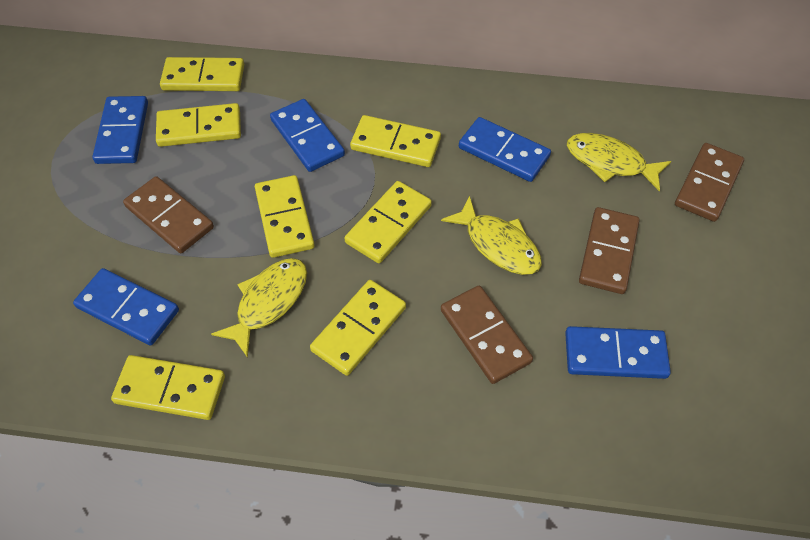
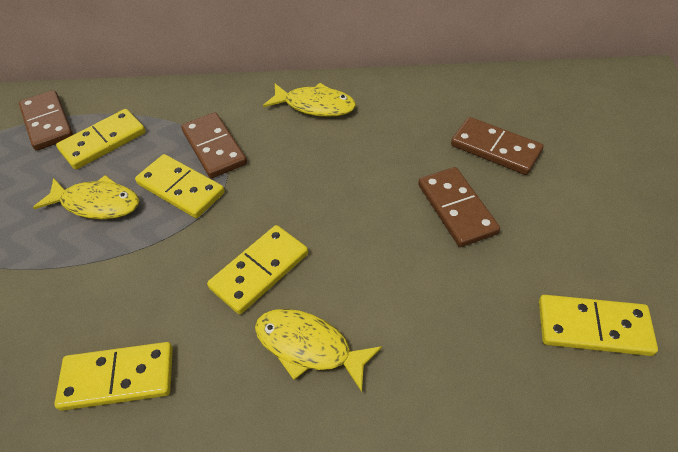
blue domino: [73,268,179,346] [92,96,148,164] [270,99,345,172] [459,117,551,182] [565,326,671,379] = 5 -> none = 0
yellow domino: [111,355,225,420] [156,103,241,147] [160,57,244,91] [255,175,315,258] [310,280,406,376] [344,181,432,263] [350,115,441,167] = 7 -> [54,342,173,411] [56,109,146,170] [135,154,225,218] [207,225,308,314] [539,295,658,356] = 5

